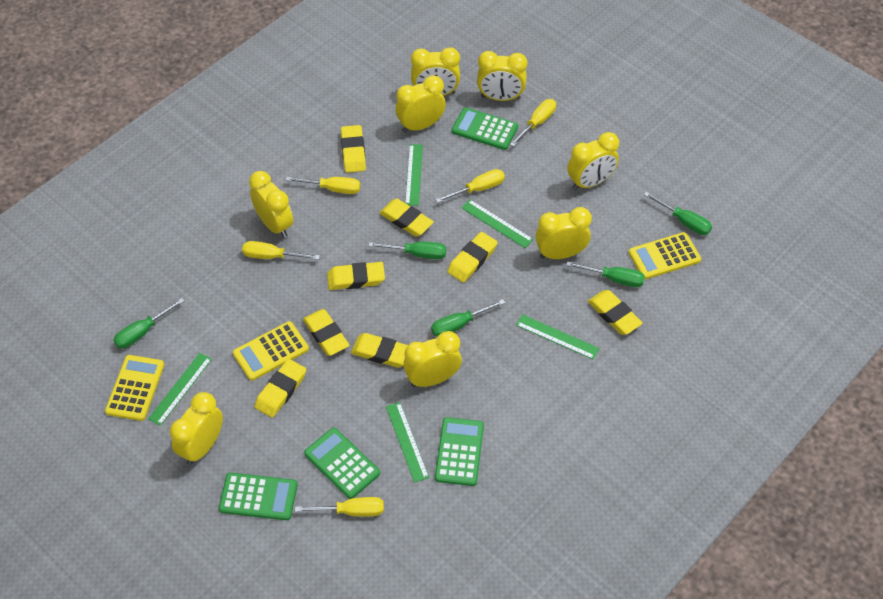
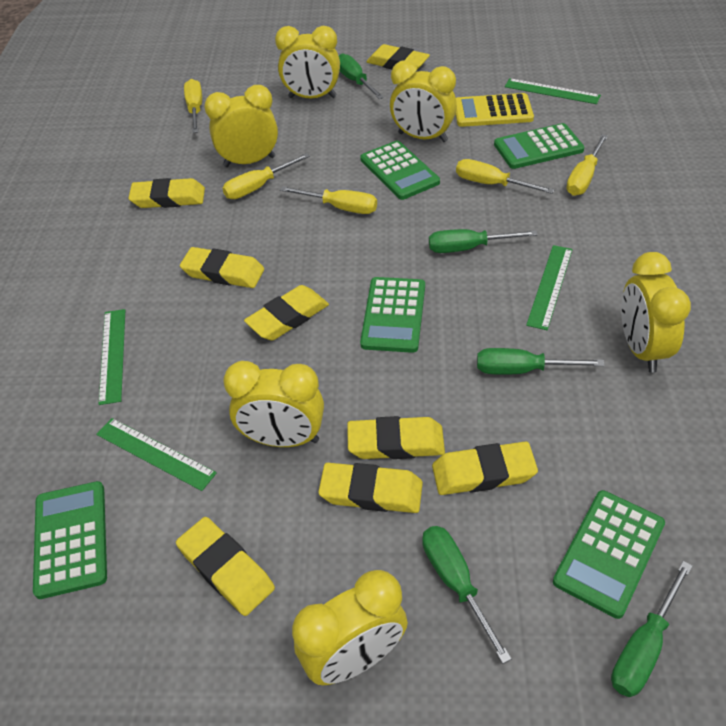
green calculator: [219,473,298,520] [304,428,380,499] [435,417,484,486] [452,107,518,150] = 4 -> [33,481,107,599] [360,141,440,200] [360,277,425,353] [494,123,585,169] [553,490,665,619] = 5
green ruler: [148,353,212,426] [386,402,429,483] [405,144,423,206] [462,200,534,248] [516,314,599,359] = 5 -> [96,418,217,491] [99,309,125,405] [505,78,601,104] [526,245,573,330] = 4
yellow calculator: [105,355,165,421] [233,321,309,381] [629,232,701,279] = 3 -> [455,93,534,127] = 1
yellow clock: [170,392,223,465] [249,171,293,238] [395,75,446,133] [403,331,462,387] [411,47,460,96] [477,51,528,101] [536,207,592,259] [567,132,619,190] = 8 -> [204,85,278,167] [223,361,324,447] [275,26,340,98] [292,570,408,685] [390,60,457,142] [621,252,691,373] = 6

